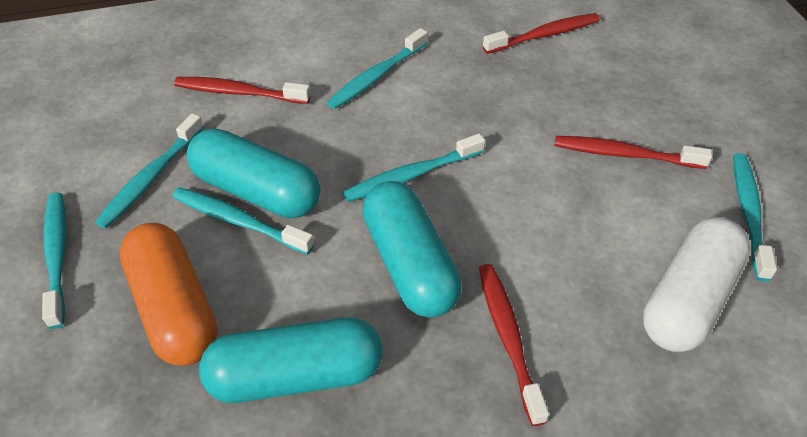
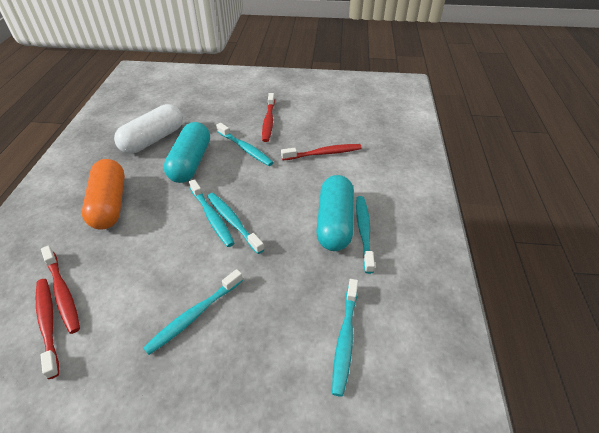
turquoise capsule: [187,128,320,218] [199,317,382,403] [362,181,462,318] = 3 -> [164,122,210,183] [316,175,354,251] = 2

